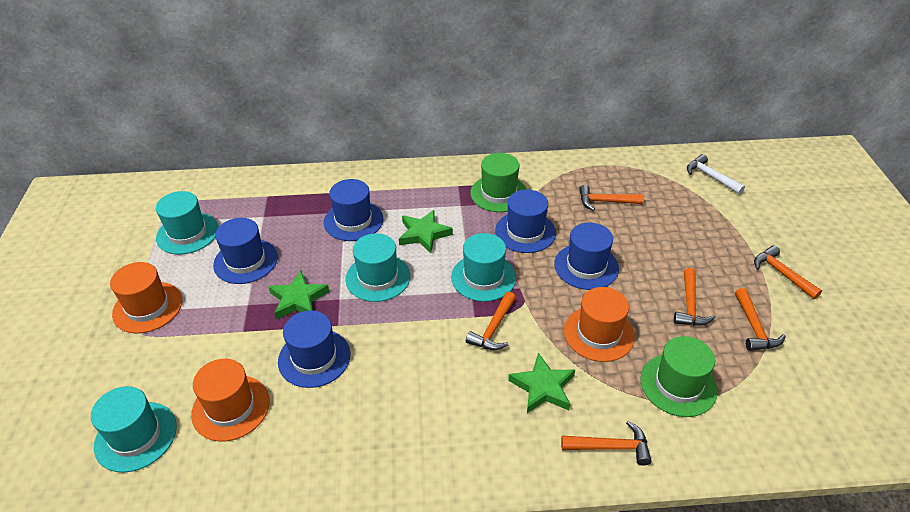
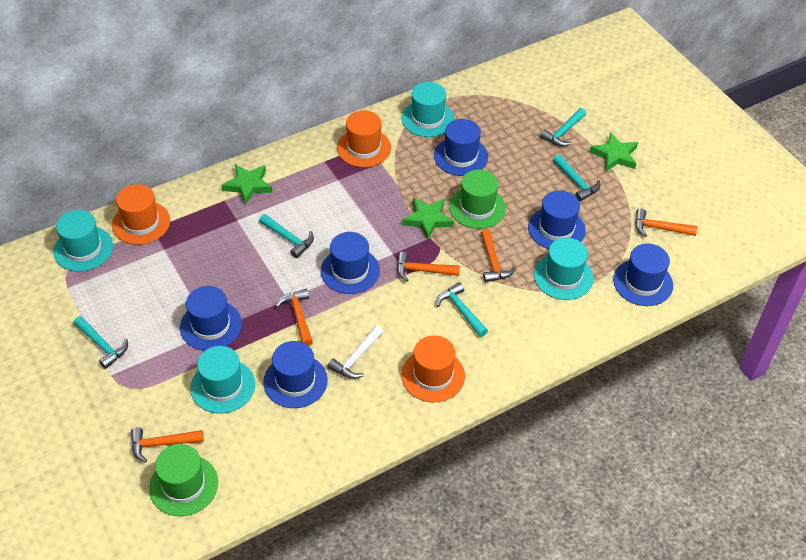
blue hat: [213,218,278,284] [278,310,351,388] [324,179,383,241] [495,190,556,253] [554,222,619,290] = 5 -> [180,286,242,351] [263,341,328,408] [321,232,380,294] [434,119,488,176] [528,190,586,249] [613,244,673,306] = 6
orange hammer: [466,292,516,350] [561,421,652,466] [579,185,644,211] [674,268,715,326] [735,288,786,351] [754,245,822,299] = 6 -> [131,427,204,463] [276,289,313,346] [397,252,460,282] [481,229,516,282] [635,208,698,237] = 5
turquoise hammer: none = 0 -> [74,316,128,369] [259,214,314,258] [436,282,488,337] [540,108,586,146] [553,154,600,201] = 5

